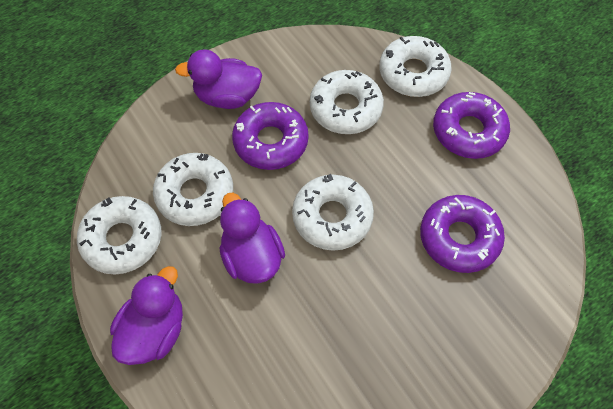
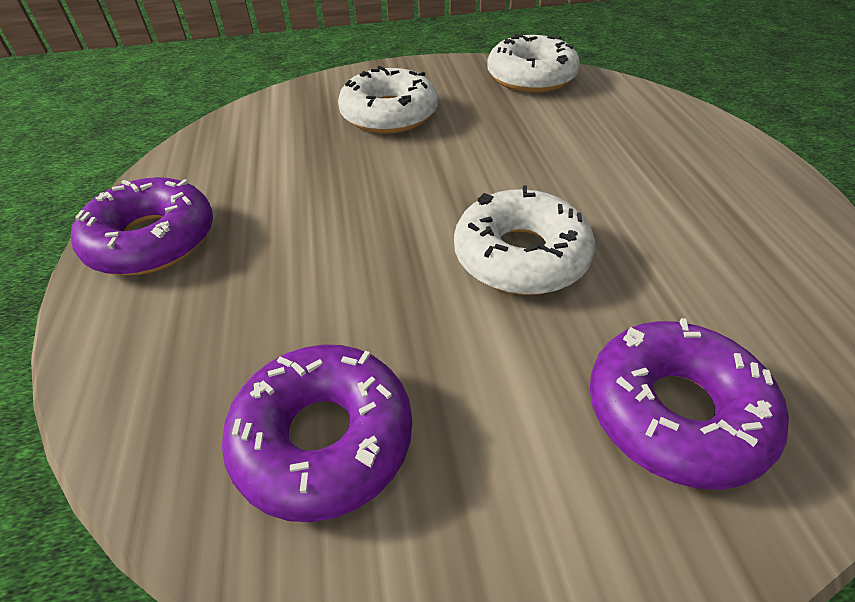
purple duck: [110,266,183,365] [175,49,262,109] [219,193,285,284] = 3 -> none = 0
white donut: [77,196,162,274] [153,153,233,226] [292,174,374,251] [310,70,384,134] [379,36,452,97] = 5 -> [338,66,438,134] [454,185,595,295] [487,34,580,93] = 3

